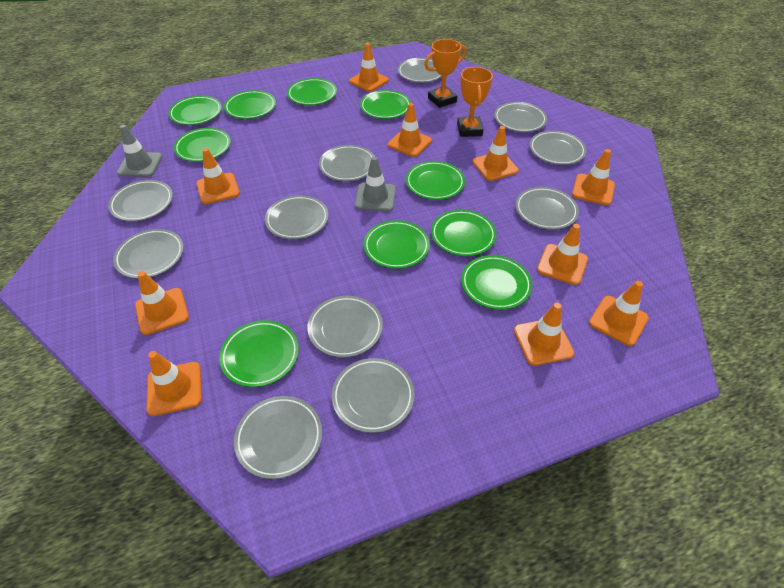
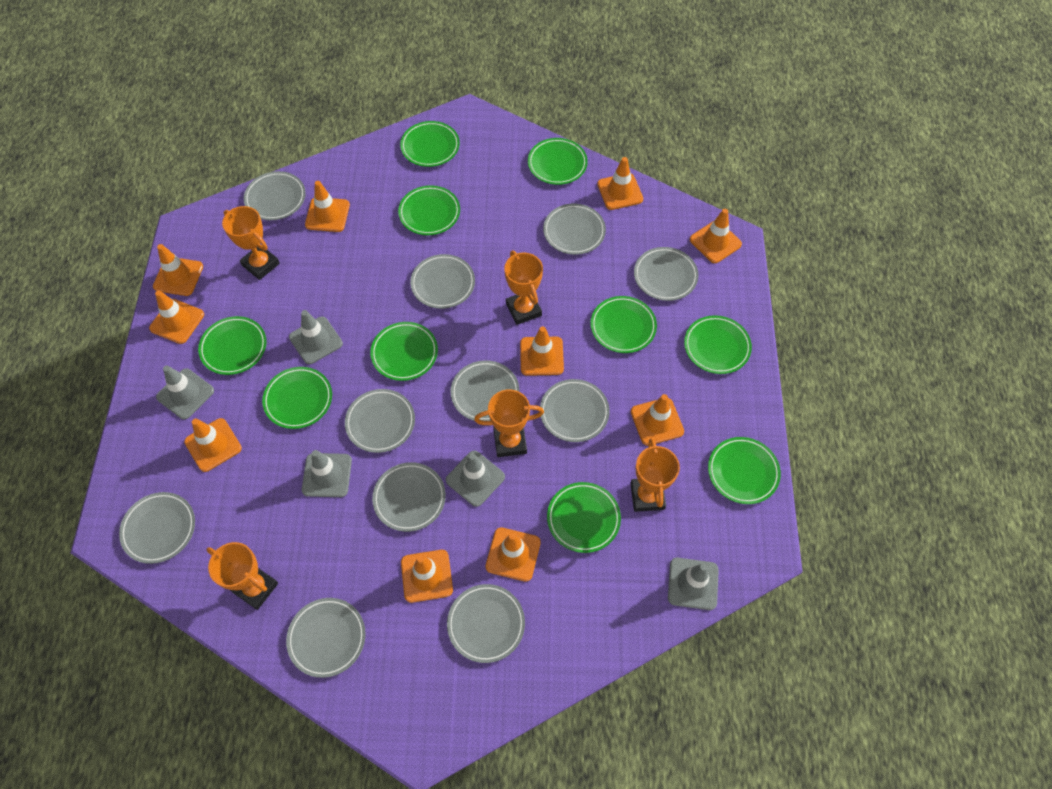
grey traffic cone: [117,125,163,177] [355,157,396,211] = 2 -> [156,365,214,419] [289,310,343,364] [302,450,352,497] [446,451,505,507] [668,558,719,610] = 5
orange trophy: [424,39,466,108] [457,67,493,137] = 2 -> [206,542,278,610] [222,206,280,280] [474,389,544,457] [504,250,543,325] [630,438,680,512] = 5

